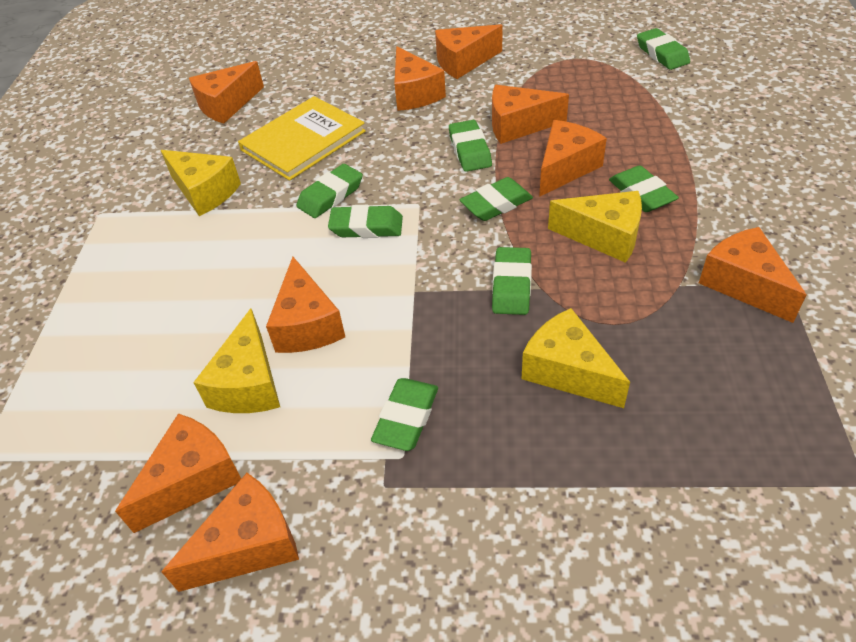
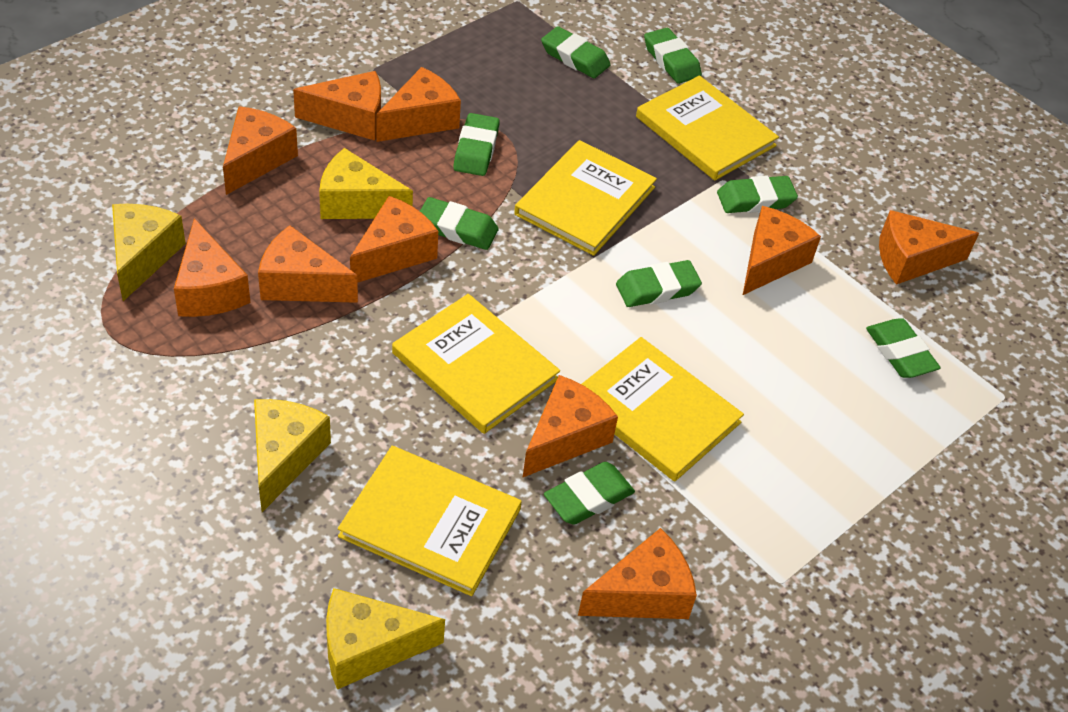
orange cheese: [115,413,241,533] [161,473,299,592] [189,61,264,124] [266,257,345,353] [394,46,446,111] [435,24,503,79] [492,85,569,144] [539,120,607,197] [699,227,807,323] = 9 -> [174,218,250,317] [223,106,298,195] [258,225,358,303] [293,71,381,141] [350,196,438,283] [376,67,461,142] [523,375,618,477] [578,528,697,619] [743,206,821,295] [879,210,979,285] = 10
yellow book: [238,96,366,181] = 1 -> [338,446,522,596] [392,294,560,434] [514,140,657,256] [581,337,744,482] [636,76,779,181] = 5

